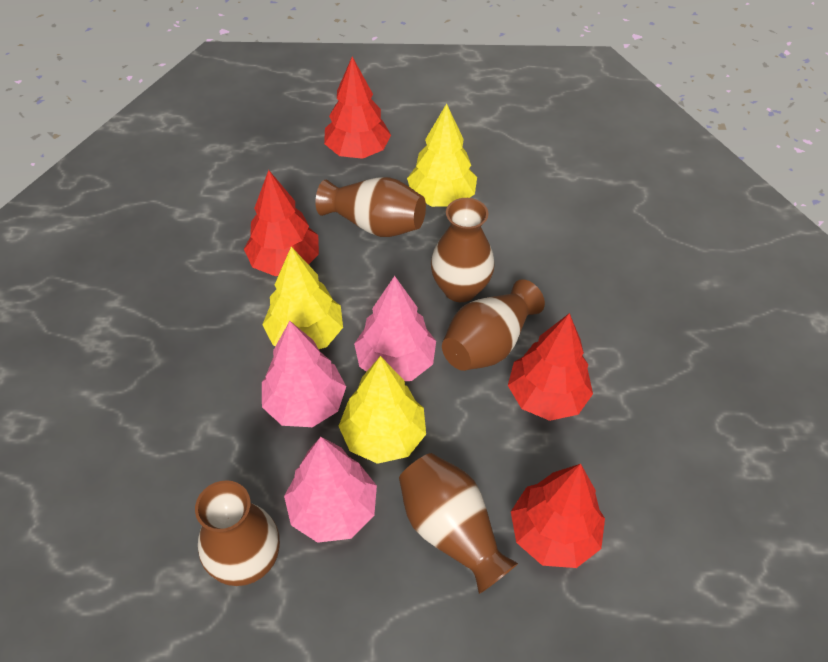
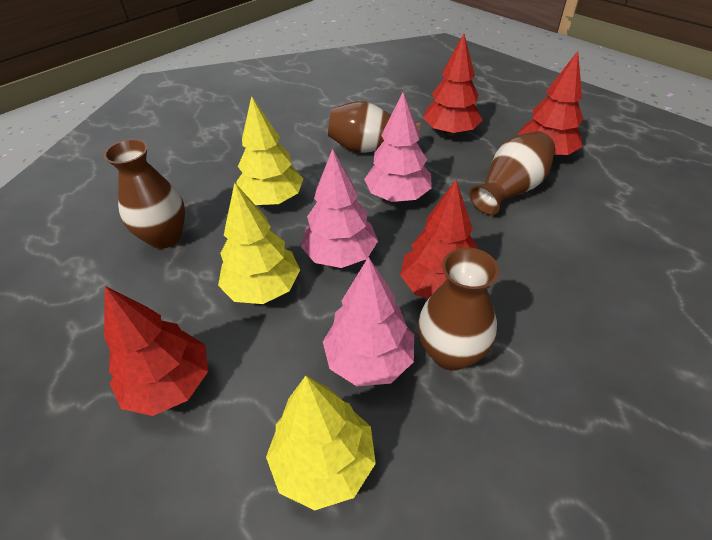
brown vase: [195,480,280,586] [316,177,426,237] [399,453,518,594] [431,198,495,302] [442,279,545,371] = 5 -> [104,139,185,249] [328,101,420,153] [418,247,499,371] [469,131,555,215] = 4

